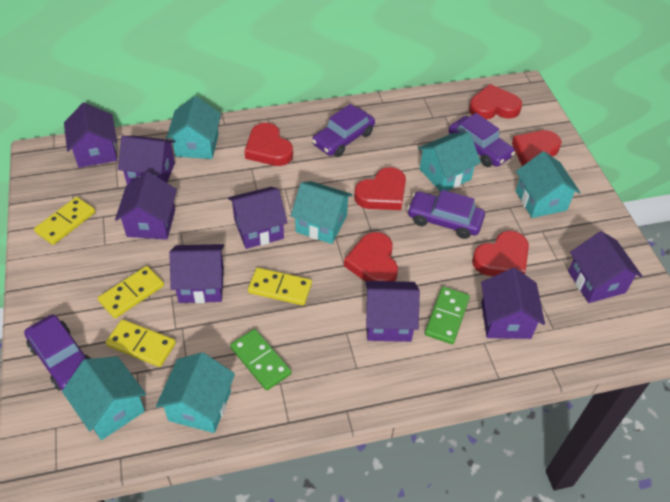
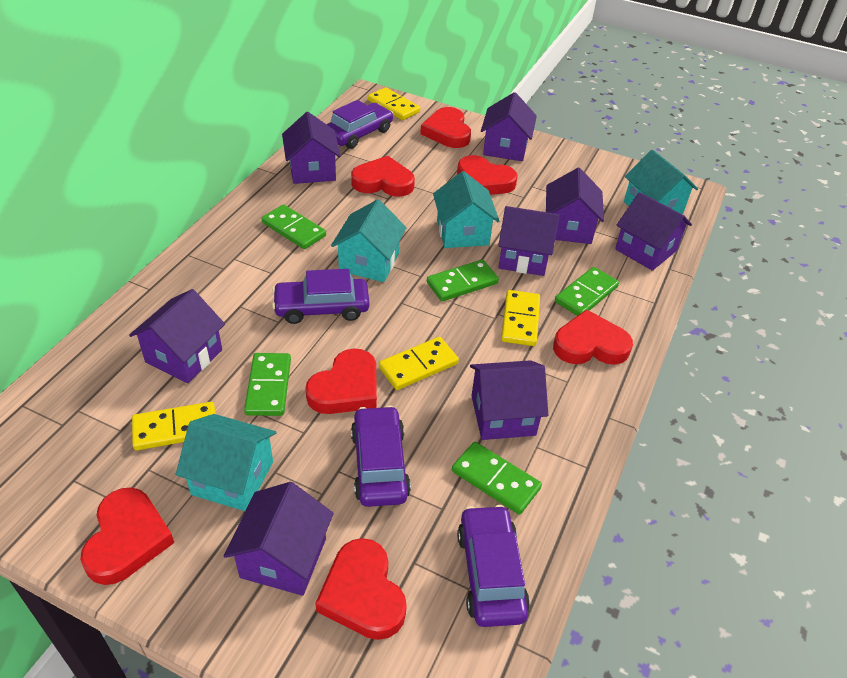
green domino: [230,329,292,391] [425,286,470,344] = 2 -> [244,353,291,416] [262,204,326,249] [427,260,499,301] [452,442,542,514] [555,267,619,316] = 5
red heart: [245,123,293,166] [344,232,398,281] [354,167,406,210] [469,84,522,120] [472,231,529,276] [512,130,562,166] = 6 -> [80,487,175,585] [305,348,377,414] [315,538,407,640] [351,156,415,197] [420,107,471,148] [457,155,518,195] [553,309,633,365] = 7
turquoise house: [62,356,146,440] [156,352,235,433] [166,96,221,159] [291,181,352,244] [418,132,481,192] [516,151,581,218] = 6 -> [176,414,277,511] [331,199,407,282] [433,171,499,248] [624,150,698,214] = 4

